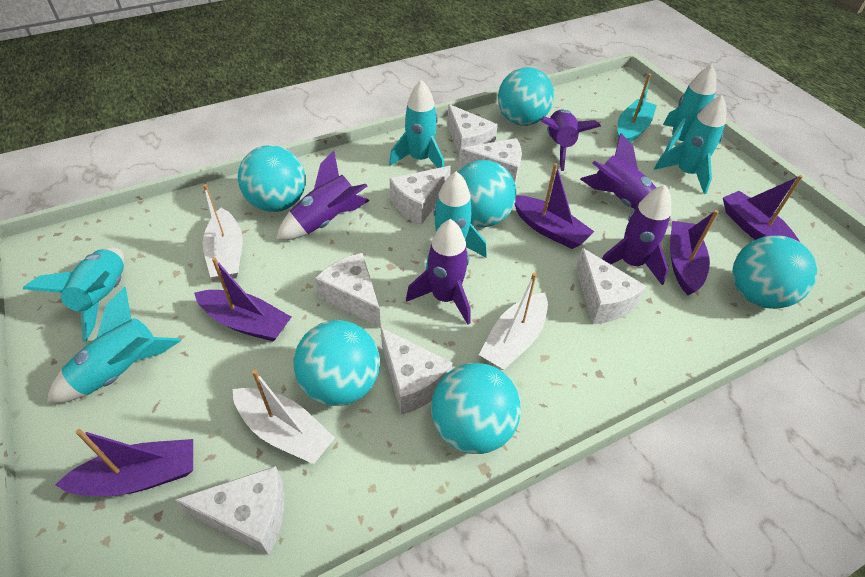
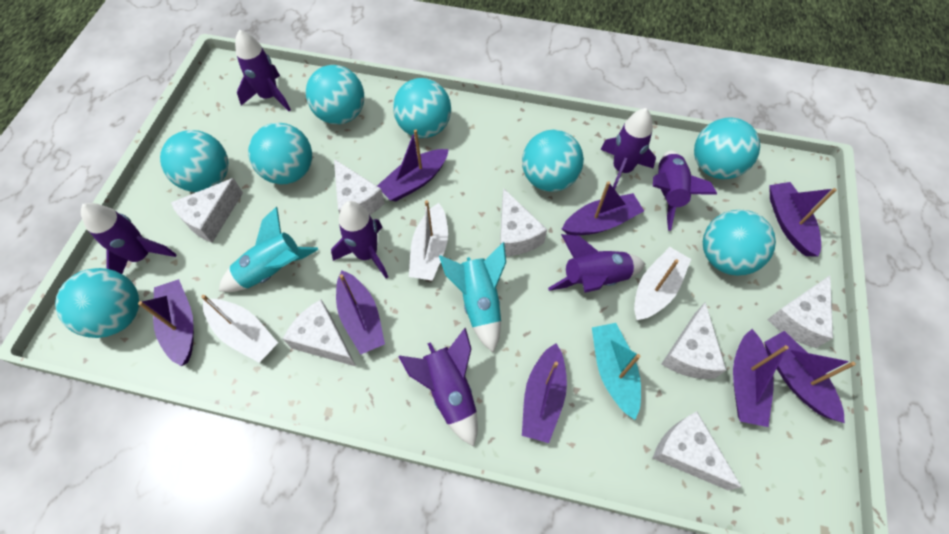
purple boat: [55,429,193,496] [194,257,291,342] [515,163,594,249] [670,210,719,295] [723,175,803,242] = 5 -> [138,279,194,366] [336,270,385,354] [377,129,449,201] [522,343,567,443] [562,181,644,236] [733,329,788,427] [764,331,856,423] [769,182,837,256] = 8
purple rocket: [276,151,370,240] [406,219,471,324] [541,110,601,171] [580,133,672,221] [602,185,671,285] = 5 -> [81,203,177,274] [235,29,291,111] [331,201,388,279] [398,328,478,447] [548,234,645,293] [600,108,656,189] [653,151,717,231] = 7
turquoise ball: [238,145,306,212] [294,320,380,406] [431,363,521,454] [458,160,516,227] [498,67,554,126] [732,235,817,309] = 6 -> [55,268,139,338] [160,130,228,192] [248,123,312,184] [306,65,364,124] [393,78,451,138] [522,130,584,192] [694,118,760,179] [703,209,776,276] = 8
turquoise rocket: [23,247,124,342] [47,287,181,403] [389,80,444,168] [426,171,487,270] [654,95,727,194] [663,64,717,153] = 6 -> [219,207,318,292] [439,242,506,352] = 2

